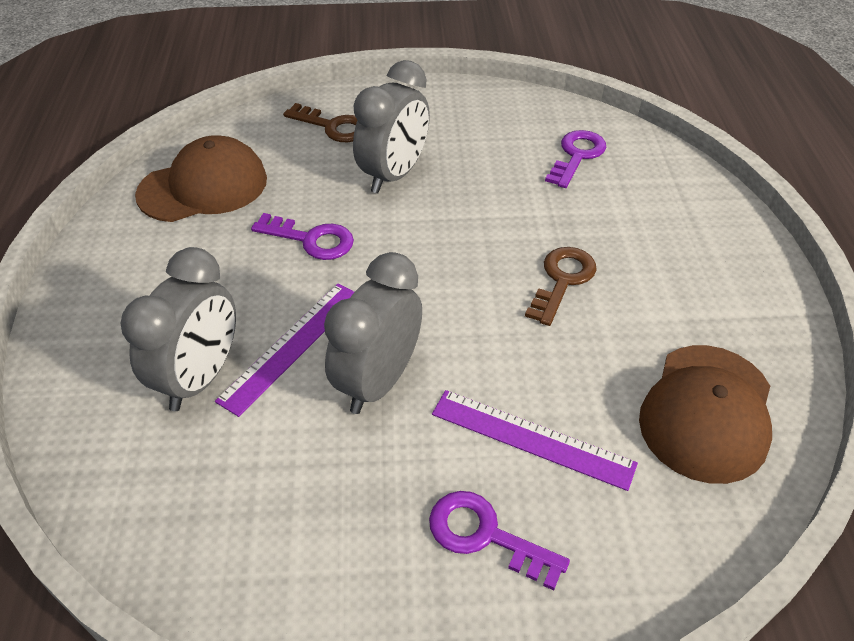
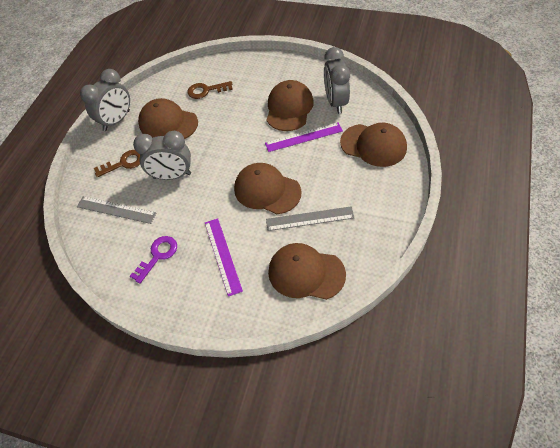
brown cap: [135,135,267,222] [639,345,772,484] = 2 -> [138,98,198,139] [234,163,302,214] [267,80,314,131] [268,243,346,300] [340,123,407,167] = 5
grey ruler: none = 0 -> [77,196,156,224] [266,206,354,231] = 2
purple key: [251,213,354,260] [429,491,570,590] [545,130,606,188] = 3 -> [130,236,177,284] = 1

